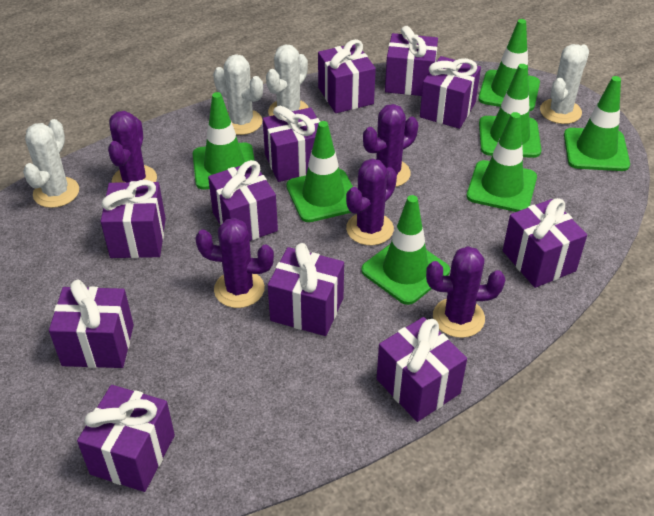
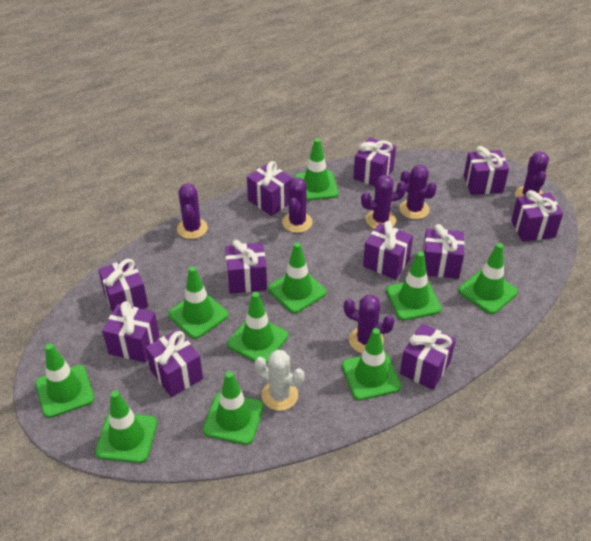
green traffic cone: [193,92,255,189] [286,121,353,222] [361,195,450,305] [466,112,537,212] [478,19,540,111] [479,64,541,158] [564,76,630,171] = 7 -> [36,343,94,418] [95,391,157,463] [168,266,229,339] [203,371,264,445] [227,292,288,364] [268,242,327,313] [294,138,339,201] [342,328,401,400] [386,251,442,321] [459,243,518,314] = 10
purple cactus: [108,111,157,183] [195,218,274,308] [346,159,397,246] [363,104,418,187] [426,246,505,338] = 5 -> [177,183,208,239] [282,177,313,233] [344,295,395,353] [361,175,407,229] [400,165,437,219] [515,151,549,198] = 6
white cactus: [23,119,79,208] [213,54,263,135] [266,44,309,116] [540,44,589,124] = 4 -> [255,350,305,411] = 1

